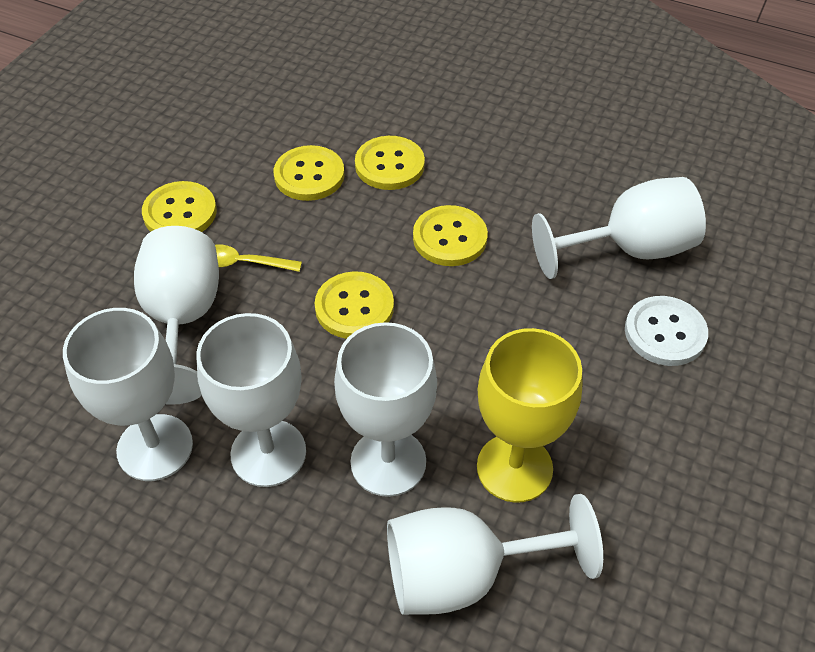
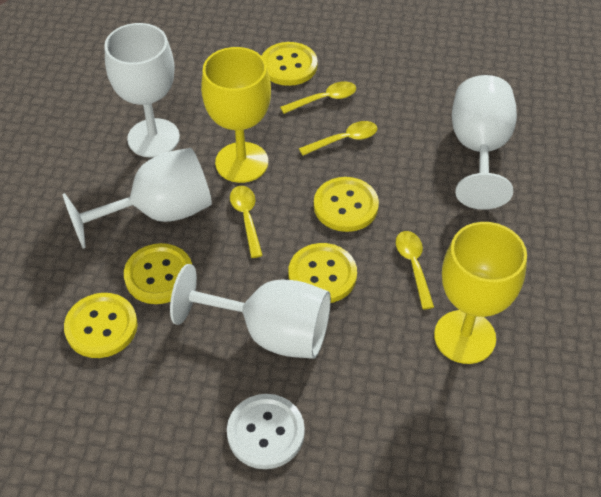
white goblet: [63,308,193,481] [134,226,219,405] [196,313,306,487] [334,322,437,497] [387,494,603,615] [532,177,706,279] = 6 -> [62,148,212,249] [104,23,180,158] [170,264,331,359] [452,75,517,210] = 4
yellow goblet: [477,328,582,503] = 1 -> [201,47,271,183] [434,222,527,364] = 2
yellow spoon: [215,245,302,272] = 1 -> [230,186,263,258] [280,81,356,114] [299,121,378,156] [396,231,434,310] = 4

